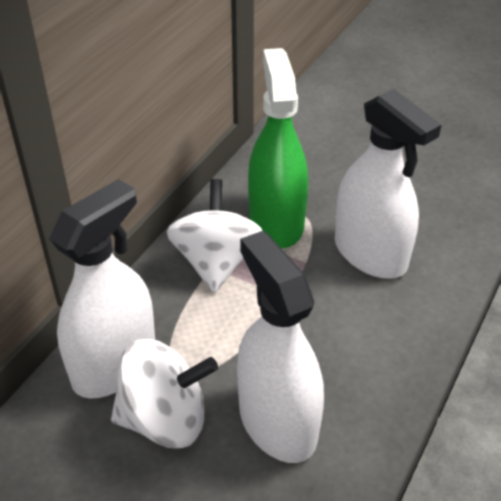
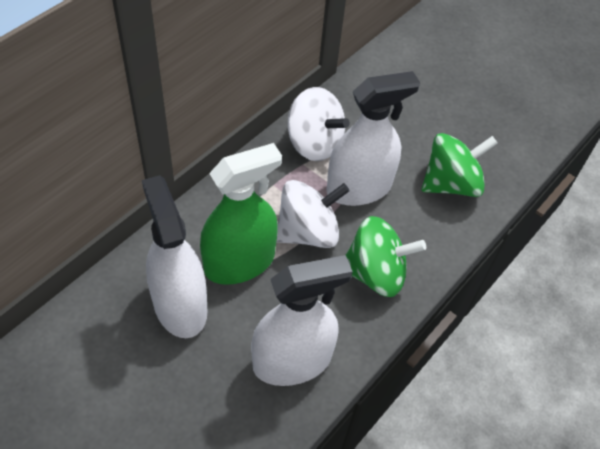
green spinning top: none = 0 -> [346,216,426,297] [422,133,498,197] = 2

